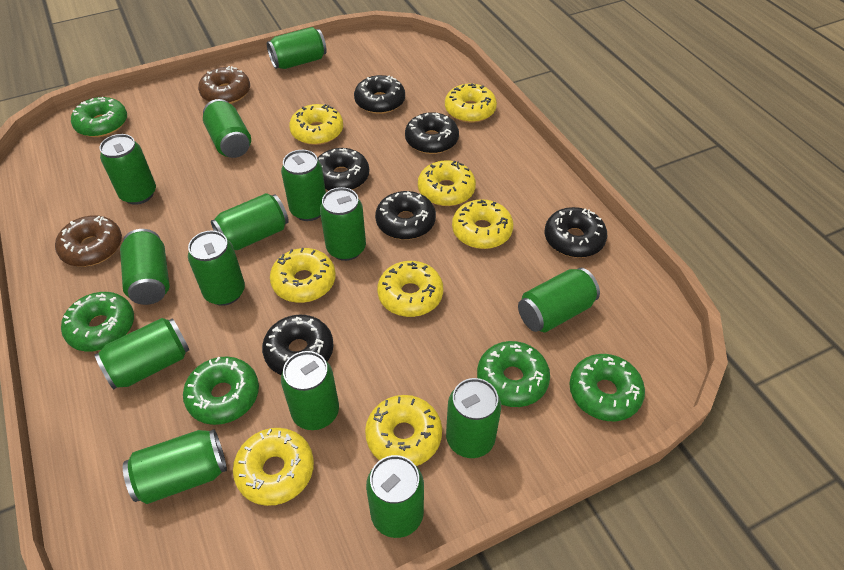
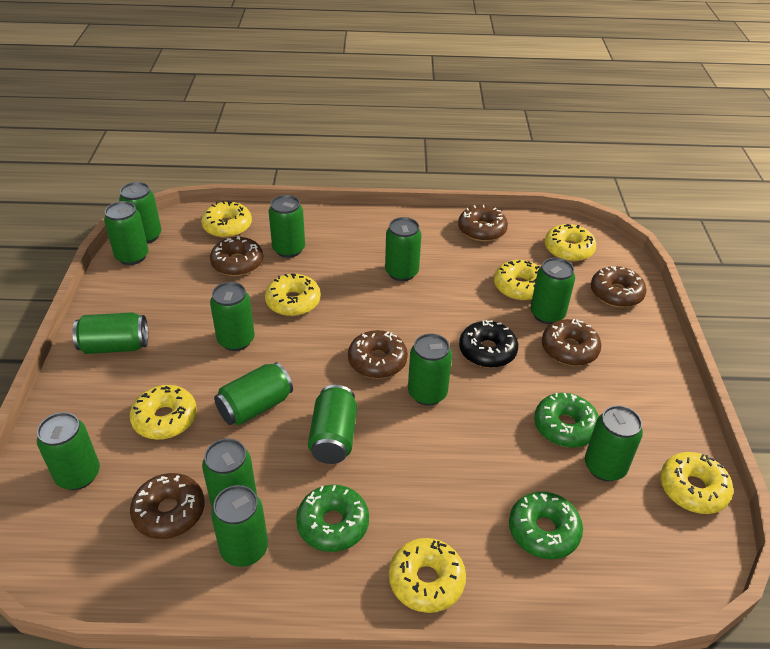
black donut: [262,315,334,375] [317,148,369,191] [354,75,405,114] [375,191,436,240] [405,112,459,154] [545,207,607,258] = 6 -> [459,320,518,368] = 1
brown donut: [55,216,122,267] [198,66,250,104] = 2 -> [130,473,205,539] [210,236,263,276] [348,330,408,378] [458,205,508,242] [542,319,602,366] [591,266,646,308] = 6
green donut: [61,292,134,351] [71,97,127,137] [183,356,259,425] [477,341,550,407] [569,354,645,421] = 5 -> [296,485,369,552] [509,491,583,559] [534,393,599,448] = 3
yellow donut: [233,428,314,506] [270,248,336,303] [289,104,343,145] [365,395,442,466] [377,261,443,317] [418,160,476,206] [445,83,497,123] [452,199,513,249] = 8 -> [130,385,197,440] [201,201,252,238] [265,273,321,316] [389,538,466,613] [494,260,540,301] [545,224,596,262] [660,452,733,514] = 7

